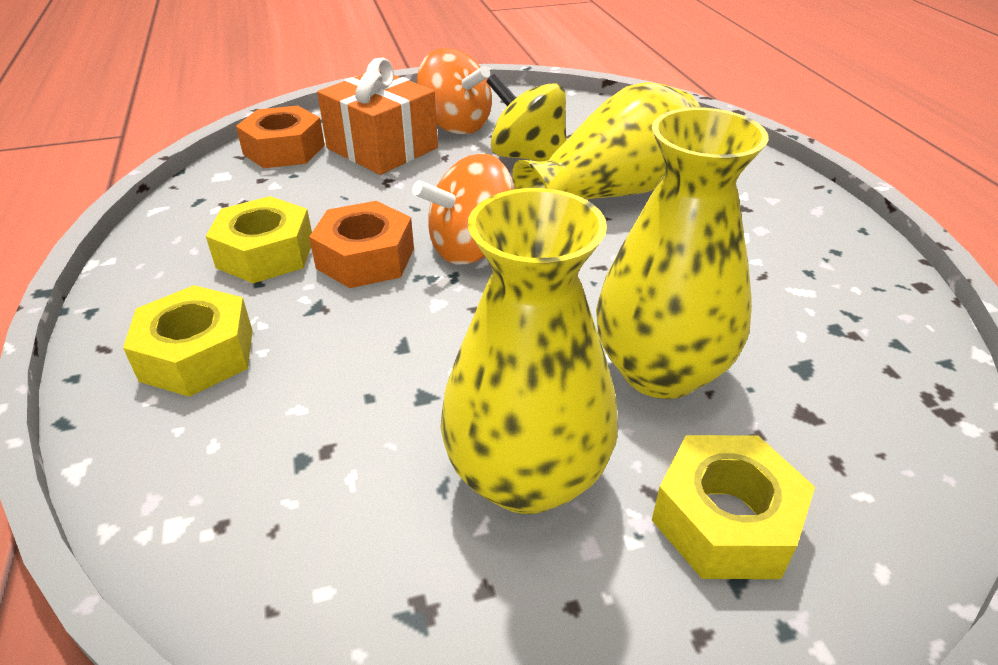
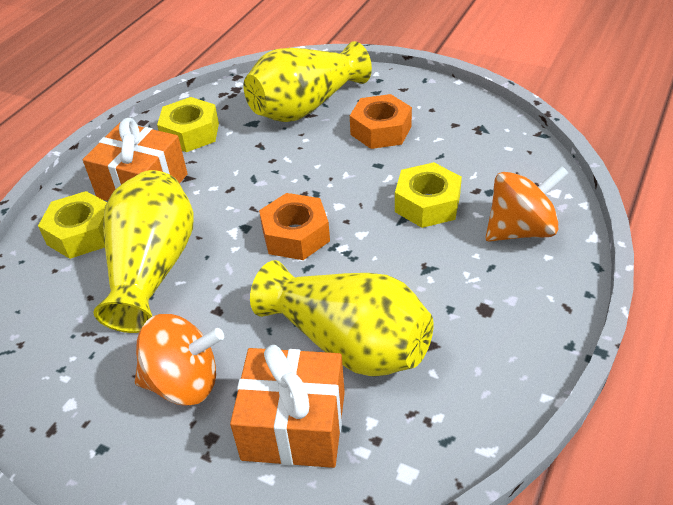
orange gift: [317,58,438,175] = 1 -> [83,118,188,201] [230,345,345,468] = 2
yellow spinning top: [487,73,567,162] = 1 -> none = 0

